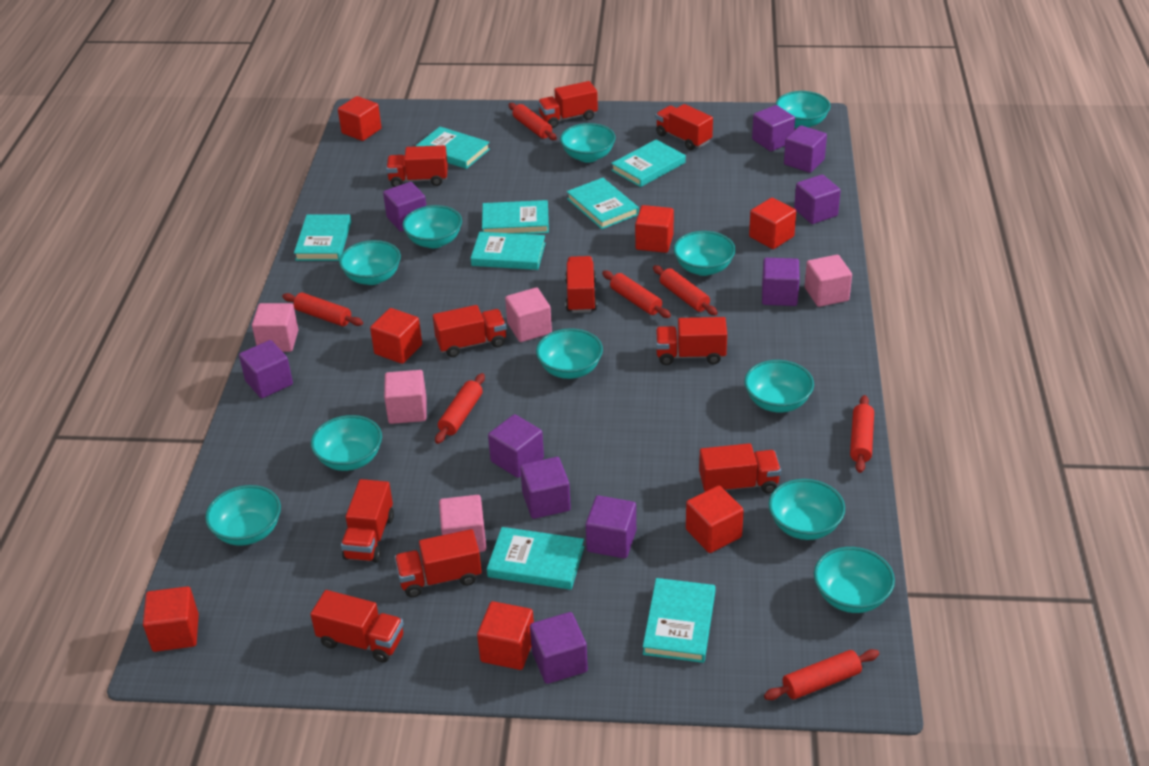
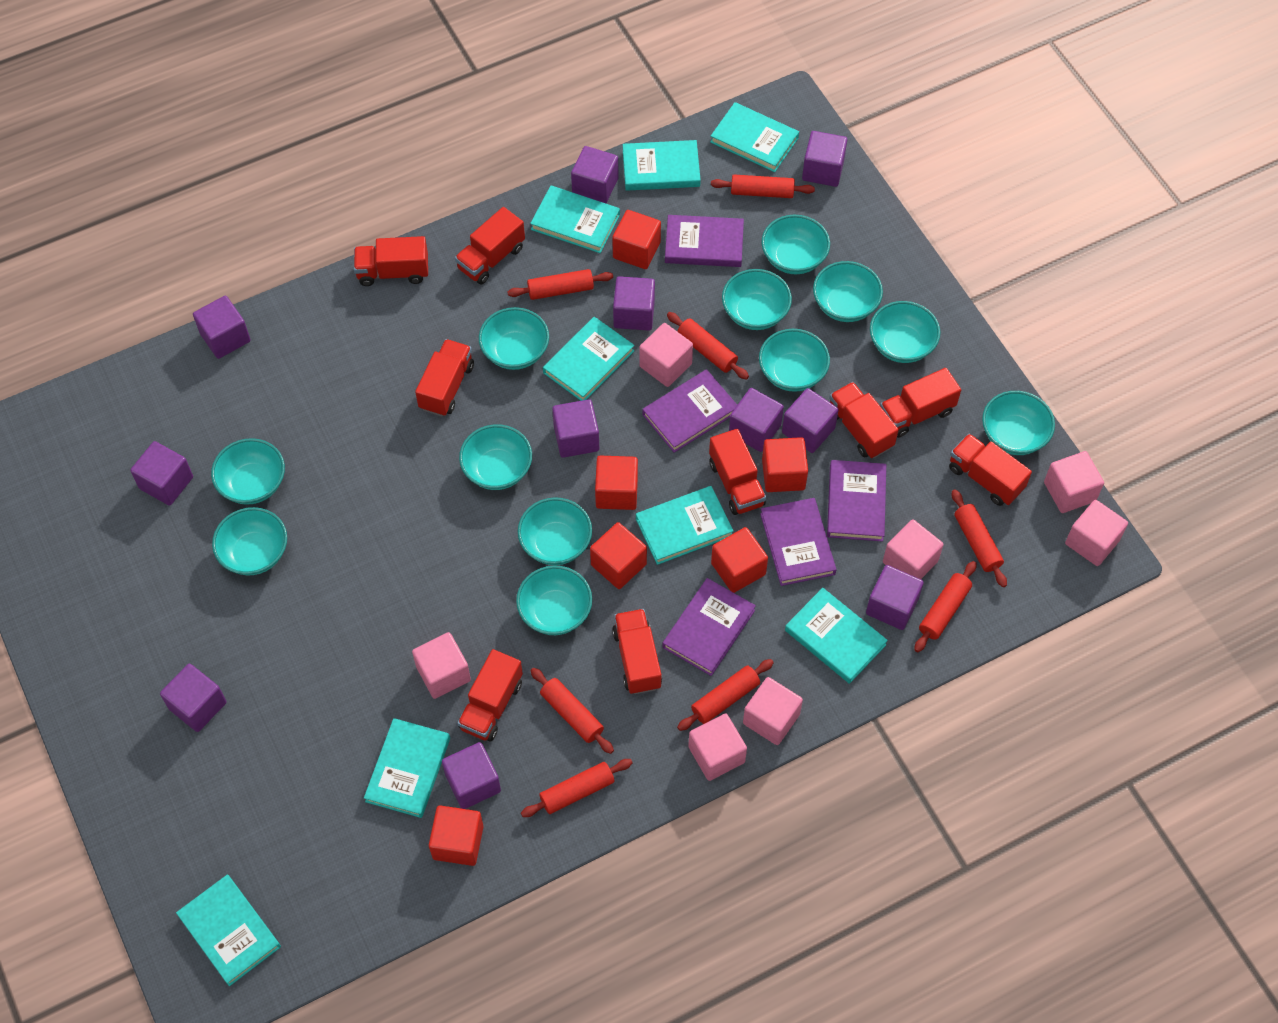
pink cube: [252,303,298,352] [384,370,426,424] [439,495,486,552] [505,288,552,342] [805,255,852,307] = 5 -> [412,632,471,699] [639,323,693,387] [688,713,747,781] [743,677,803,745] [883,519,944,579] [1044,451,1104,513] [1065,500,1128,566] = 7
purple book: none = 0 -> [642,369,737,453] [662,578,756,676] [665,215,744,267] [760,498,836,586] [827,460,886,542] = 5
purple cube: [239,340,293,398] [383,182,426,231] [488,414,544,478] [520,457,571,519] [530,612,588,684] [586,495,636,559] [752,105,795,151] [762,258,800,306] [784,125,827,173] [794,174,841,224] = 10 -> [130,441,193,506] [160,664,227,732] [193,296,251,359] [442,742,501,809] [552,399,599,458] [571,146,619,203] [613,276,655,331] [729,388,784,452] [782,388,839,453] [802,131,847,187] [866,565,924,630] = 11
red cube: [143,586,199,652] [338,96,381,141] [370,308,422,364] [477,601,534,670] [635,205,674,253] [686,486,744,553] [749,198,796,249] = 7 -> [429,805,483,866] [590,522,647,589] [595,456,638,510] [612,210,661,269] [711,527,768,593] [762,437,808,492] = 6
red rolling pin: [282,293,363,326] [435,373,485,444] [508,103,557,140] [602,271,671,318] [653,265,718,315] [764,649,879,700] [850,395,874,473] = 7 -> [507,269,613,300] [521,759,633,817] [530,668,614,754] [667,312,749,380] [677,659,774,731] [711,174,815,198] [914,561,977,652] [952,489,1007,587] = 8
red truck: [310,590,404,663] [341,479,394,563] [386,145,448,187] [395,529,482,598] [433,305,507,357] [538,81,598,128] [565,256,597,313] [656,104,713,150] [656,317,727,365] [699,443,781,493] = 10 -> [354,236,428,286] [415,339,474,416] [455,207,525,285] [458,649,523,741] [612,609,662,694] [709,429,766,515] [829,382,899,458] [880,368,961,438] [949,433,1032,506] = 9
turquoise bowl: [205,485,281,546] [311,415,382,471] [339,240,401,285] [402,205,462,248] [536,328,603,379] [560,123,616,163] [673,231,736,276] [744,360,814,412] [769,479,845,540] [776,91,831,128] [814,547,895,613] = 11 -> [211,438,285,505] [212,507,287,575] [459,425,532,490] [479,307,549,370] [516,565,592,635] [518,497,592,565] [722,269,792,330] [759,329,830,392] [761,215,830,274] [813,261,883,322] [870,301,940,363] [982,391,1055,455] = 12

